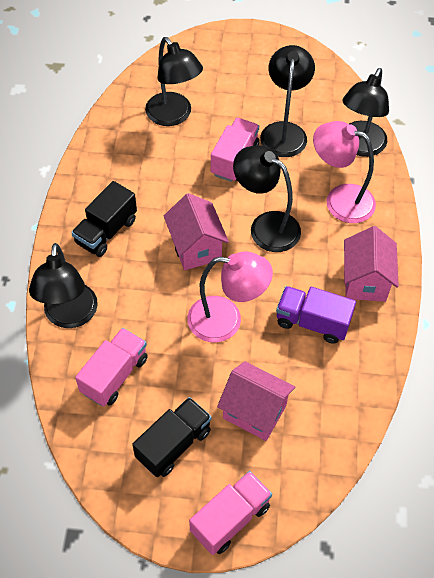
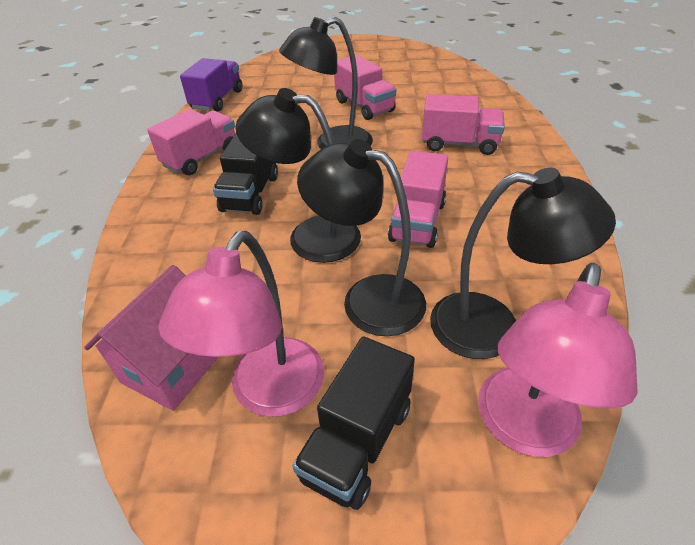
black lamp: [29,243,98,328] [145,37,203,126] [233,145,301,252] [260,45,315,157] [343,68,389,157] = 5 -> [236,88,361,263] [279,17,373,149] [297,139,426,336] [430,168,616,359] = 4
pink house: [164,193,229,270] [217,361,295,441] [344,226,399,302] = 3 -> [84,265,219,411] = 1
pink truck: [75,328,148,406] [189,471,272,555] [211,118,259,182] = 3 -> [147,109,235,175] [334,55,396,120] [388,151,448,248] [422,94,505,155] = 4

